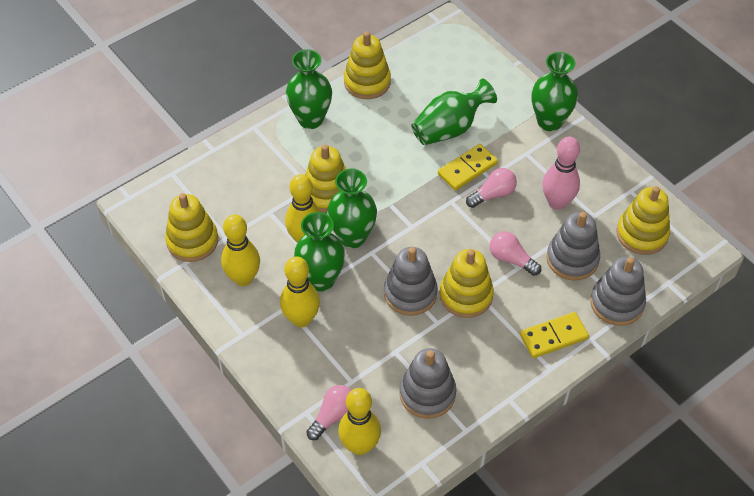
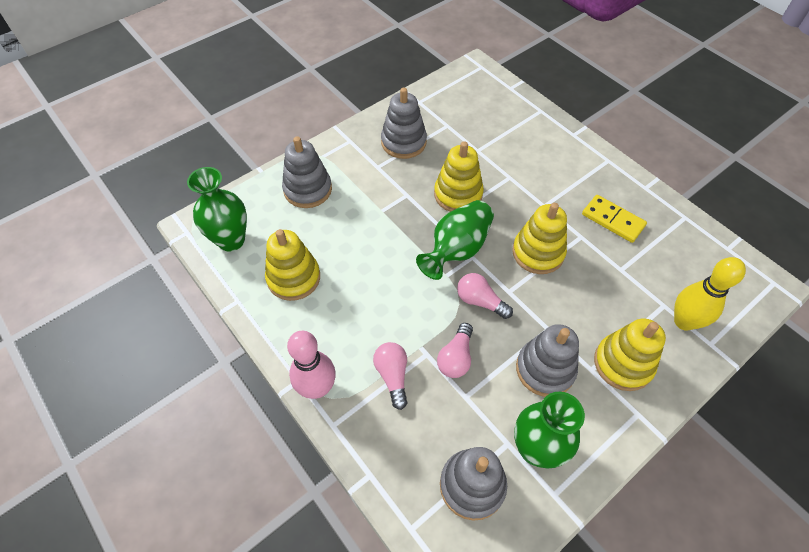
green vase: [286,49,332,129] [294,212,345,291] [327,169,377,248] [411,78,497,145] [532,52,578,131] = 5 -> [187,167,247,252] [416,200,494,280] [514,392,585,468] = 3
yellow bowling pin: [221,214,260,286] [280,256,320,327] [285,174,321,243] [338,388,381,455] = 4 -> [674,257,746,331] = 1
yellow domino: [438,144,498,191] [520,312,589,358] = 2 -> [582,195,647,243] = 1
yellow stacking toy: [165,193,218,262] [305,144,346,213] [344,31,391,99] [440,249,494,318] [616,186,670,255] = 5 -> [265,229,320,301] [434,141,484,212] [512,203,567,274] [594,318,666,391] = 4

